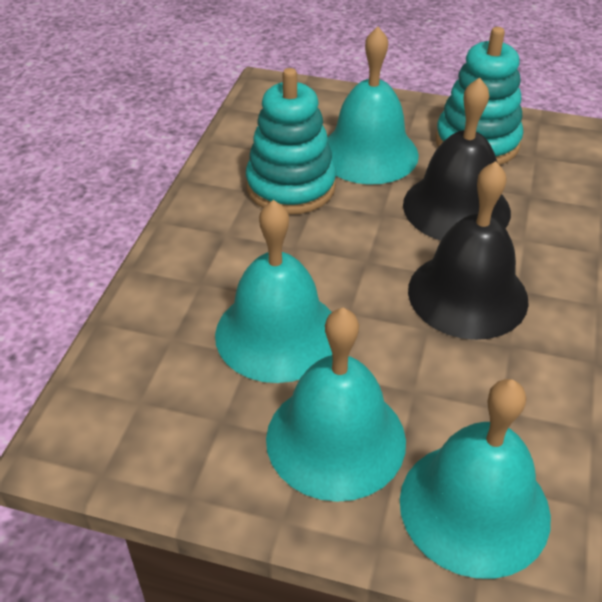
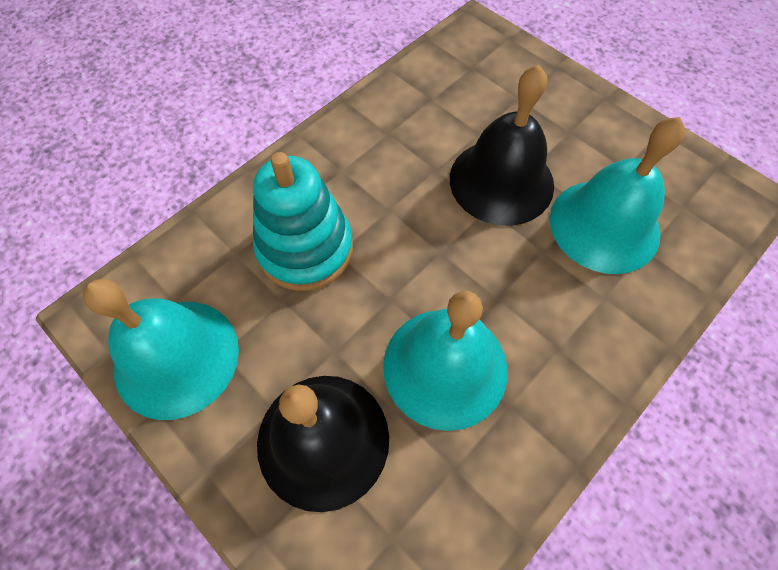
turquoise bell: [215,200,332,383] [266,308,406,502] [327,27,419,185] [400,379,551,579] = 4 -> [83,279,239,420] [383,291,508,431] [550,117,685,274] = 3
turquoise stacking toy: [246,68,336,215] [435,27,523,165] = 2 -> [253,152,353,291] = 1

